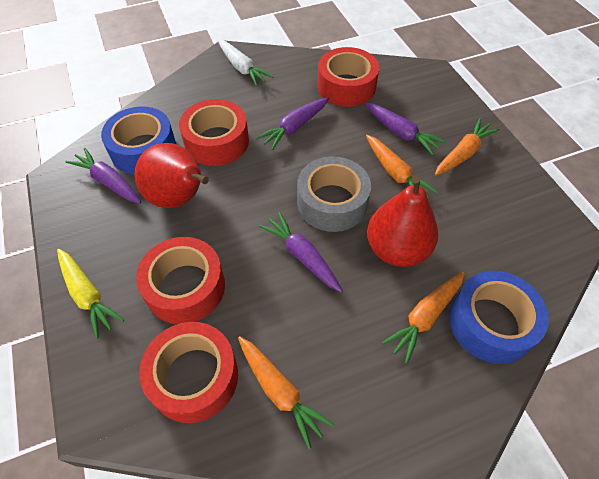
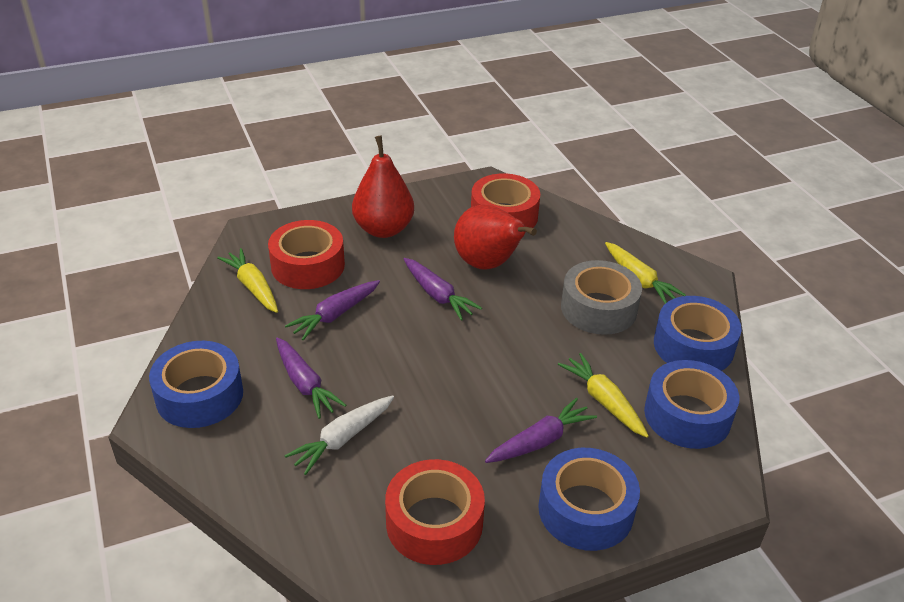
blue tape: [101,106,176,174] [449,271,549,364] = 2 -> [149,341,243,428] [538,448,640,551] [644,360,739,449] [654,296,742,371] = 4
orange carrot: [238,336,334,449] [366,135,438,198] [382,272,465,364] [435,119,500,176] = 4 -> none = 0
red tape: [136,237,225,324] [139,322,238,423] [179,99,249,166] [317,47,379,107] = 4 -> [268,220,345,289] [385,459,485,565] [471,173,540,228] = 3
yellow carrot: [57,249,124,339] = 1 -> [217,248,278,313] [558,353,649,438] [605,242,686,304] = 3

